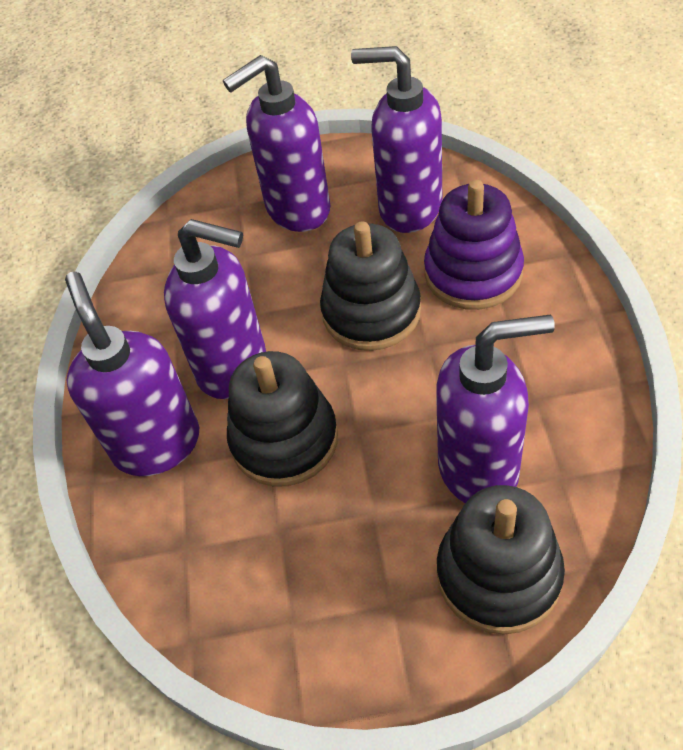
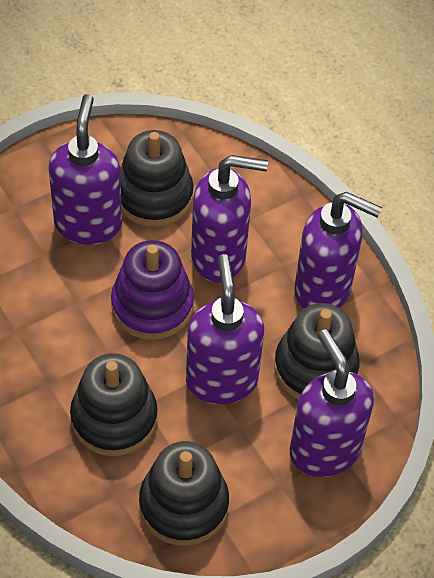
black stacking toy: [227,351,338,487] [320,221,421,351] [437,485,565,635] = 3 -> [70,353,158,456] [120,130,194,227] [139,441,229,546] [274,303,360,400] = 4

